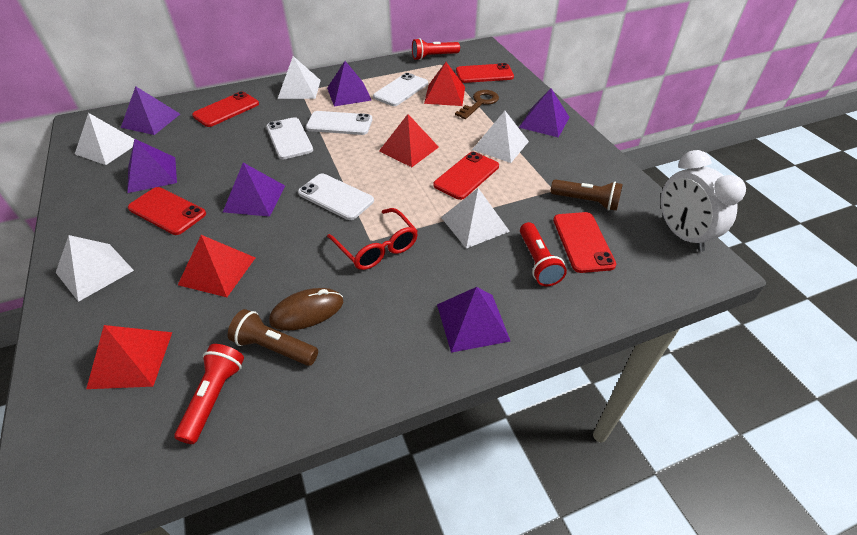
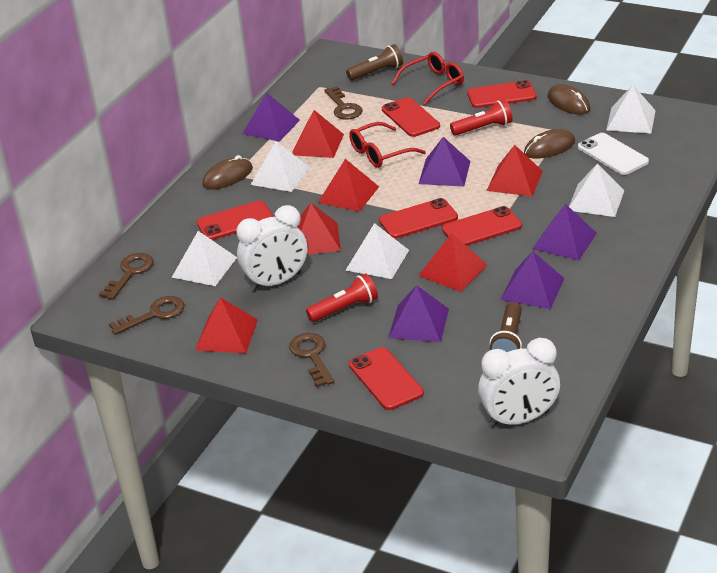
brown key: [455,90,499,119] = 1 -> [99,253,154,300] [109,296,184,335] [289,333,334,387] [324,86,363,120] = 4
brown mouse: [269,288,343,331] = 1 -> [202,155,253,190] [524,129,575,159] [548,84,590,115] = 3
purple pyramid: [121,86,180,135] [127,139,177,193] [223,163,285,217] [327,61,371,106] [437,287,510,353] [519,88,569,138] = 6 -> [242,93,300,142] [388,285,449,342] [419,137,471,186] [500,251,565,309] [532,204,597,260] = 5
red flashlight: [174,344,244,444] [412,38,460,60] [520,222,567,286] = 3 -> [306,273,378,322] [450,100,512,136] = 2
red glasses: [327,208,418,270] = 1 -> [349,122,426,168] [391,52,464,105] = 2
red phone: [128,187,206,235] [192,91,259,127] [433,152,499,200] [456,63,514,83] [553,212,616,273] = 5 -> [197,201,274,240] [349,347,424,410] [379,198,458,239] [382,97,440,137] [442,206,522,246] [467,80,537,108] = 6
red pyramid: [86,325,172,389] [178,235,255,297] [379,114,439,167] [424,62,465,106] = 4 -> [195,297,258,353] [292,110,344,158] [297,203,341,255] [318,159,379,212] [419,233,488,292] [487,145,543,197] = 6
white clock: [661,150,746,252] = 1 -> [237,205,307,291] [478,338,560,427] = 2
white phone: [266,117,313,159] [298,173,374,220] [306,111,372,135] [373,73,428,106] = 4 -> [578,133,649,175] = 1

